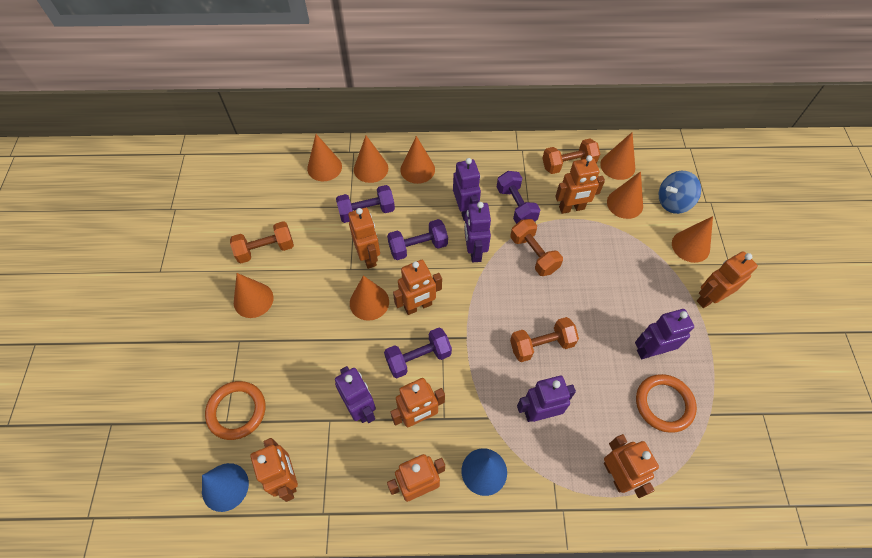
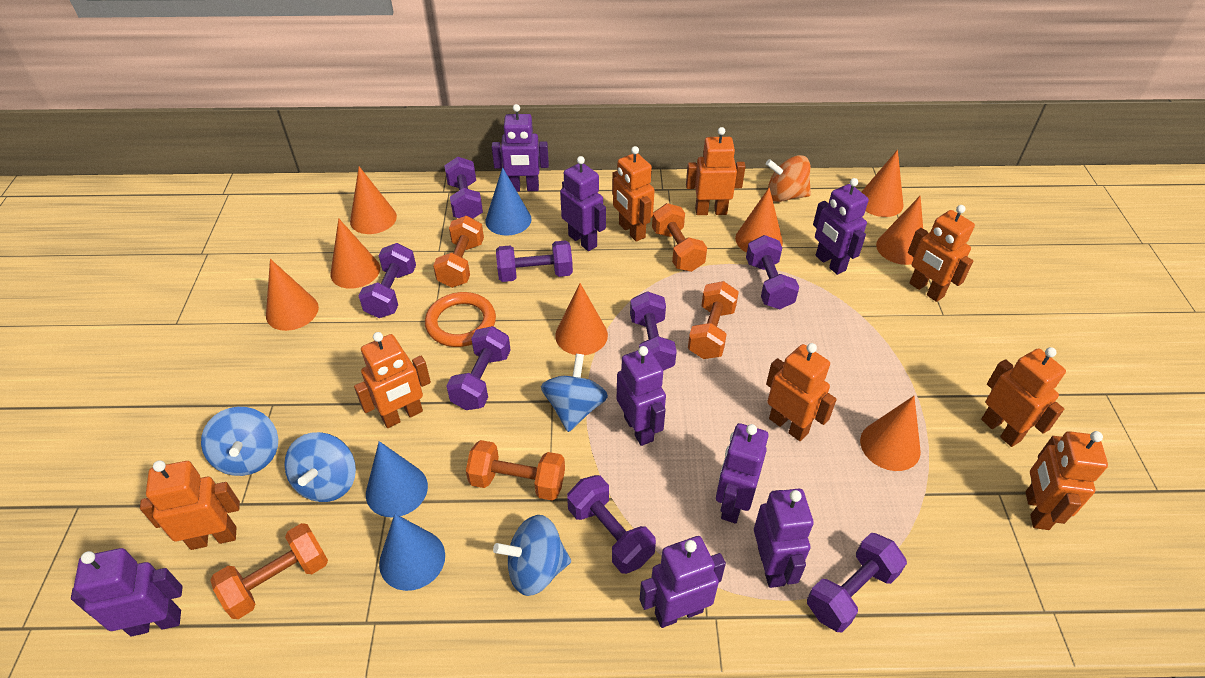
blue cone: [202,463,249,512] [462,448,507,496] = 2 -> [366,441,428,517] [379,514,445,591] [485,167,532,236] = 3
blue spinning top: [659,171,701,214] = 1 -> [201,407,278,476] [284,432,356,502] [493,515,571,596] [541,354,608,432] = 4
orange dumbbell: [230,221,294,263] [510,219,563,276] [510,317,579,362] [542,139,600,174] = 4 -> [210,523,328,619] [433,216,484,288] [466,440,565,501] [652,203,707,272] [688,281,739,359] = 5
orange ring: [205,381,266,440] [636,374,697,433] = 2 -> [425,292,496,347] = 1
orange spinning top: none = 0 -> [766,155,811,202] = 1
purple dumbbell: [336,185,395,223] [384,328,452,378] [387,219,448,260] [497,171,540,224] = 4 -> [359,243,416,318] [444,157,483,219] [446,326,511,410] [496,240,573,282] [567,475,656,574] [630,291,677,371] [746,235,799,309] [807,533,907,632] = 8
purple robot: [335,366,376,423] [453,158,481,221] [464,202,491,262] [517,376,576,422] [635,309,694,359] = 5 -> [71,548,182,636] [492,104,549,192] [560,156,606,251] [617,346,666,446] [640,536,726,628] [716,423,769,524] [754,488,814,588] [813,178,869,275] = 8

